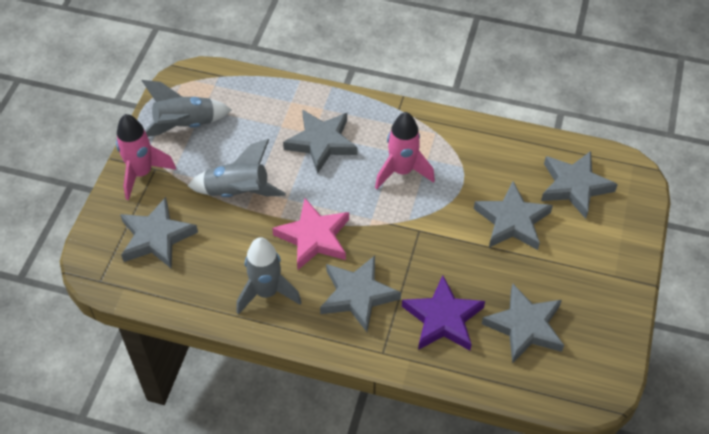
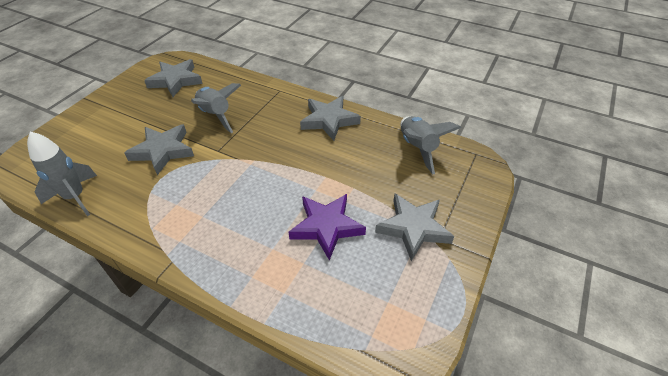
grey star: [120,197,198,269] [283,110,357,174] [320,256,401,332] [474,181,553,250] [482,284,564,363] [541,151,618,219] = 6 -> [124,124,194,175] [144,59,203,97] [300,96,361,141] [375,194,454,261] = 4
pink rocket: [116,114,176,200] [375,112,435,189] = 2 -> none = 0
pink star: [272,198,349,270] = 1 -> none = 0

